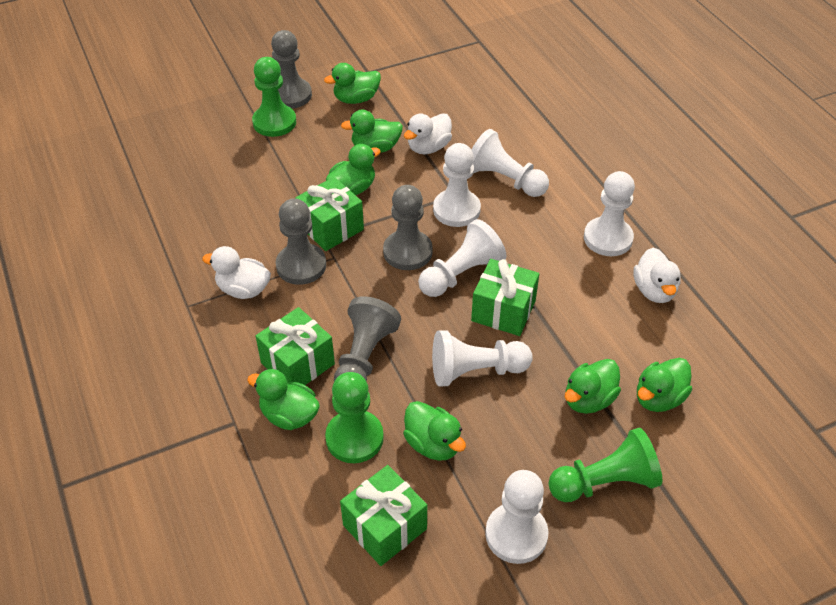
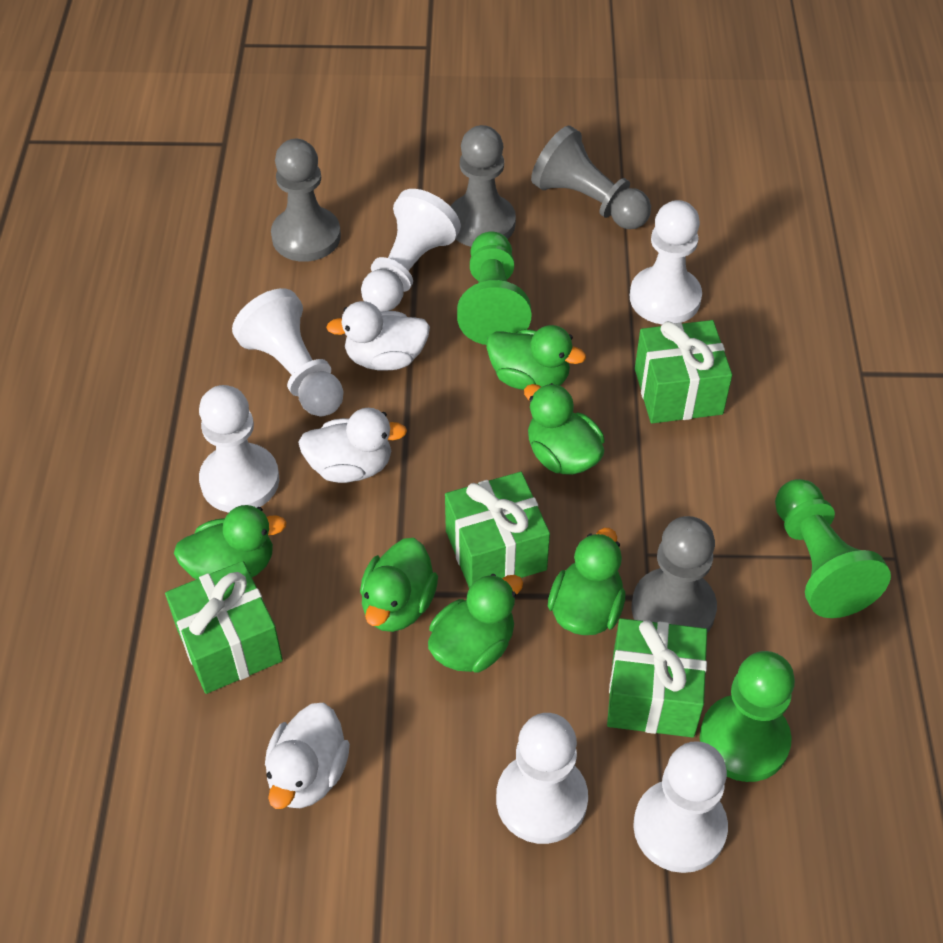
green duck: [247,369,320,430] [324,63,381,104] [326,144,381,195] [341,110,403,153] [403,401,466,461] [565,359,621,414] [637,358,692,412] = 7 -> [174,505,287,579] [360,538,438,632] [428,574,523,673] [486,325,586,390] [524,383,605,475] [548,528,626,635] = 6

